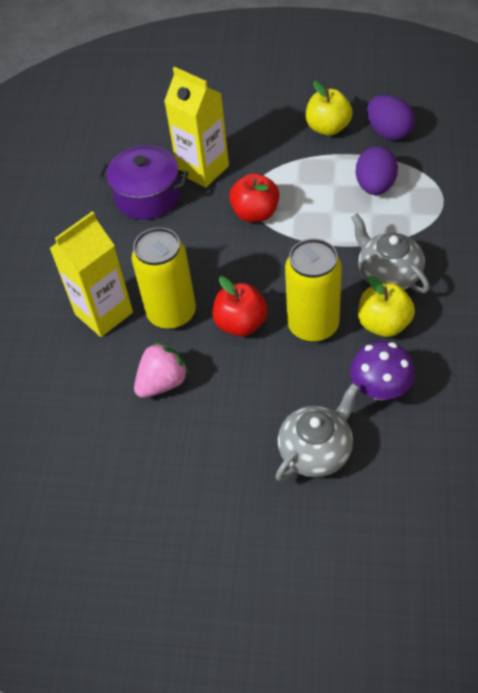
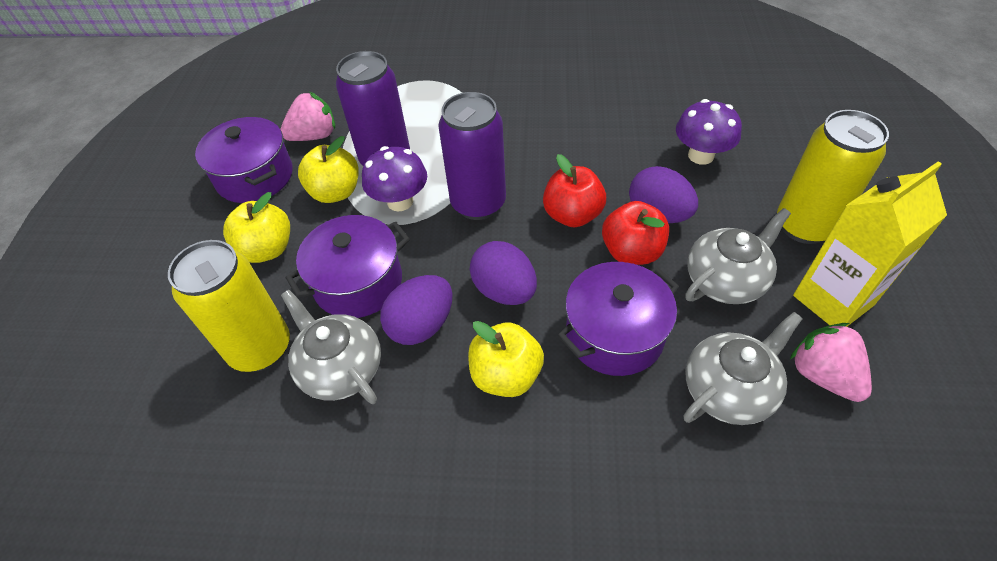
grey teapot: [276,383,359,482] [351,214,430,293] = 2 -> [281,290,381,404] [684,312,803,425] [685,208,791,304] = 3
pink strawberry: [134,342,189,398] = 1 -> [280,92,335,141] [790,323,872,402] = 2
purple can: none = 0 -> [336,51,410,165] [438,92,506,220] = 2
purple egg: [356,146,398,195] [367,95,415,141] = 2 -> [380,275,453,345] [470,241,537,305] [629,166,698,223] = 3
purple mushroom: [350,341,415,401] = 1 -> [362,146,427,211] [676,99,742,165] = 2
purple pot: [98,145,189,220] = 1 -> [195,117,293,203] [286,215,410,318] [558,262,679,376] = 3
yellow apple: [306,81,353,136] [358,275,415,337] = 2 -> [223,192,290,263] [298,136,359,203] [468,321,544,397] = 3
yellow carton: [50,211,133,337] [164,67,229,188] = 2 -> [793,162,947,327] = 1

